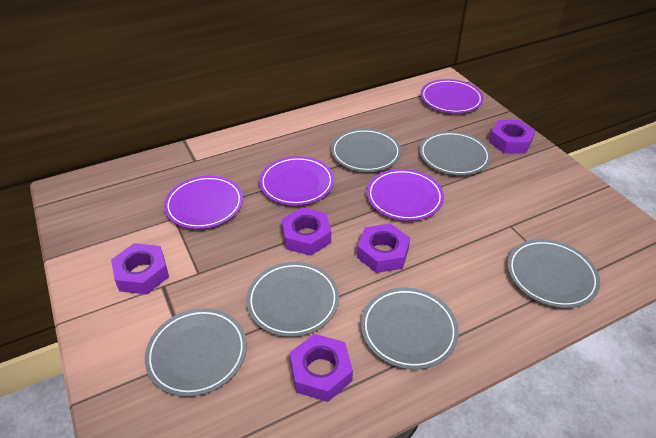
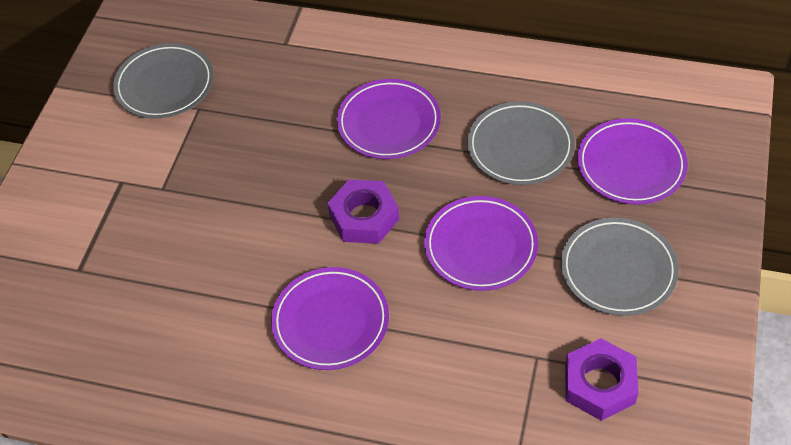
grey plate: [145,308,247,397] [246,262,339,337] [331,128,401,172] [361,288,459,370] [419,131,491,175] [507,239,600,308] = 6 -> [113,43,214,119] [467,101,575,185] [561,218,679,316] = 3
purple nut: [111,243,169,294] [282,207,331,256] [290,334,353,402] [357,223,410,273] [489,120,535,154] = 5 -> [328,179,399,244] [565,338,639,421] = 2

